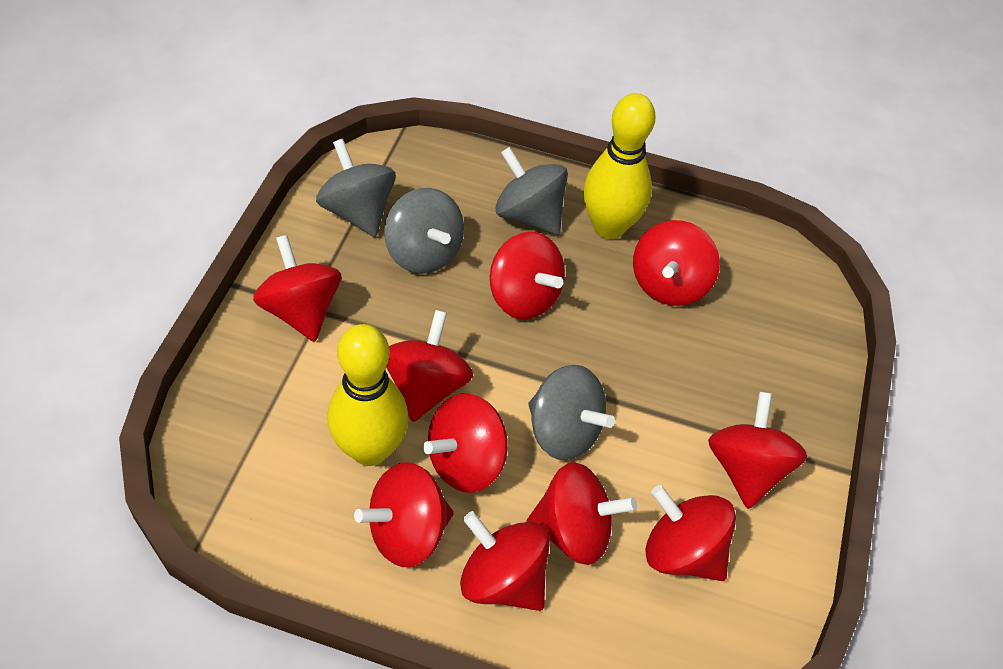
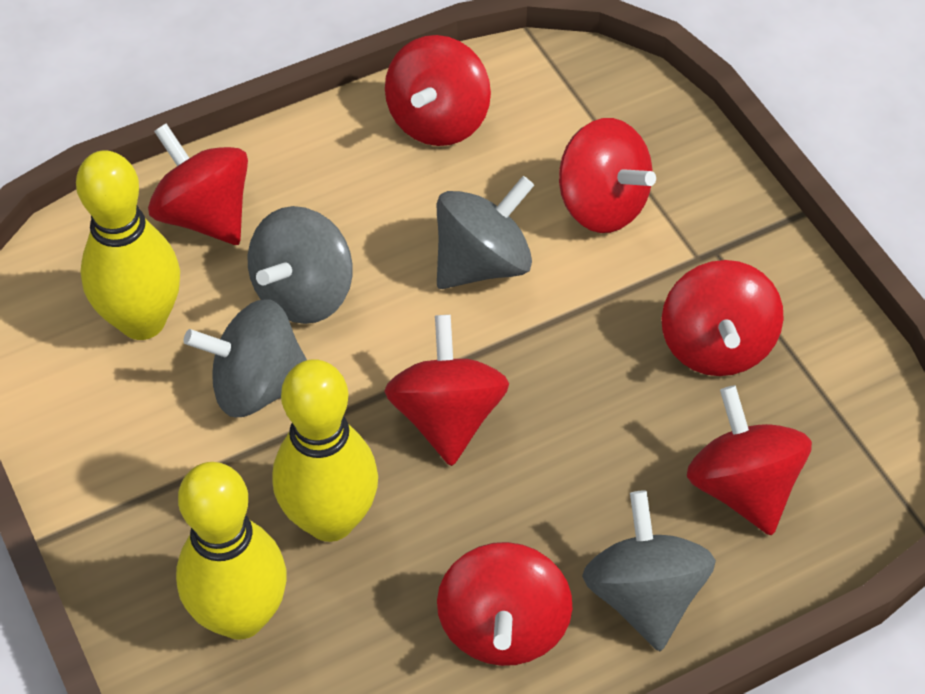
red spinning top: [253,235,341,342] [354,462,454,567] [386,310,473,422] [423,394,508,493] [460,511,550,611] [490,231,565,319] [526,462,637,565] [633,220,720,306] [645,485,736,581] [708,391,807,509] = 10 -> [148,124,248,245] [385,35,491,146] [385,315,509,466] [437,542,572,666] [559,118,656,233] [661,260,784,376] [687,385,812,536] = 7
yellow bowling pin: [328,324,409,466] [584,93,656,239] = 2 -> [76,150,180,340] [176,462,287,640] [272,359,378,542] = 3

